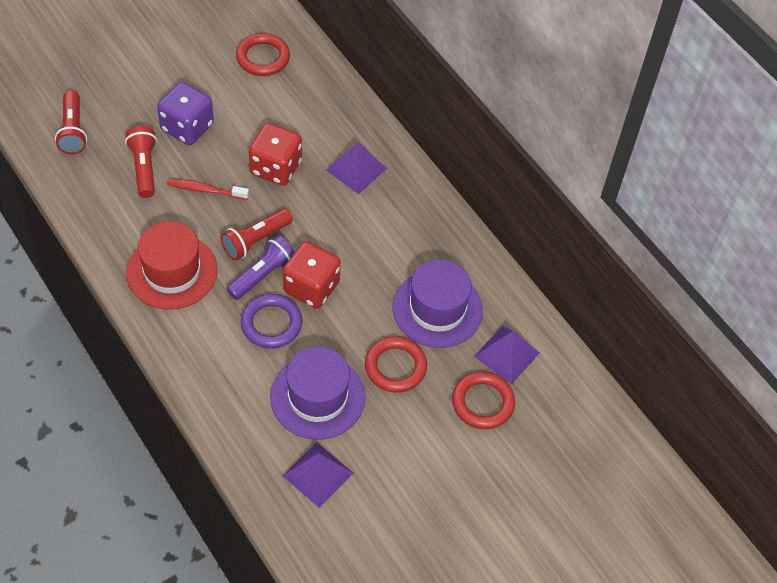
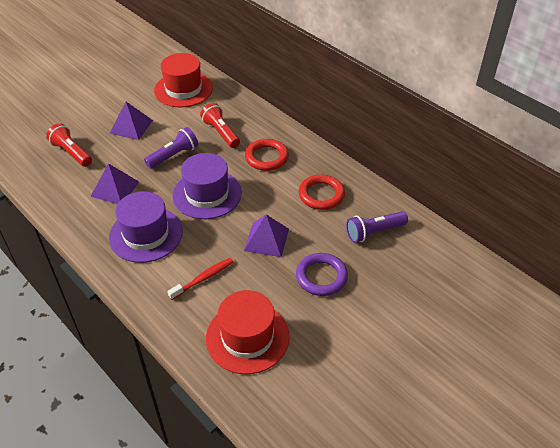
purple dice: [157,82,214,145] = 1 -> none = 0
purple flashlight: [226,236,295,300] = 1 -> [144,127,198,169] [346,211,408,243] = 2
red dice: [249,123,302,186] [283,241,341,309] = 2 -> none = 0
red flashlight: [55,90,87,154] [125,126,157,198] [221,209,293,260] = 3 -> [46,123,92,167] [200,103,240,148] = 2
red hat: [127,221,218,310] = 1 -> [154,53,213,107] [206,290,289,374] = 2
red ring: [236,33,290,76] [365,336,427,393] [452,371,515,429] = 3 -> [245,139,289,171] [299,175,345,210] = 2

